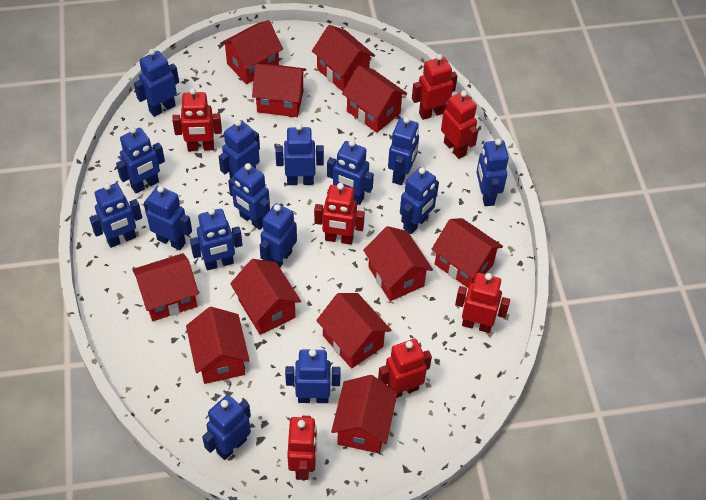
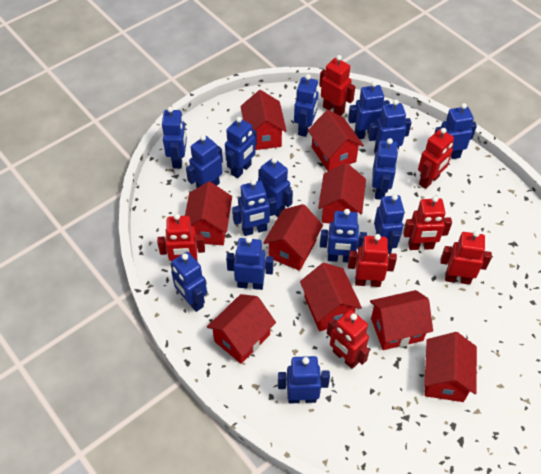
red house: [132,253,199,321] [186,307,250,384] [220,20,283,84] [230,259,301,335] [252,63,306,117] [312,25,375,92] [316,293,391,369] [331,375,397,453] [342,66,407,133] [363,226,433,301] [432,218,503,288] = 11 -> [185,181,232,245] [207,294,276,364] [240,90,287,150] [263,204,323,271] [300,263,362,332] [308,110,364,171] [318,163,366,224] [370,290,433,350] [424,332,477,402] = 9

